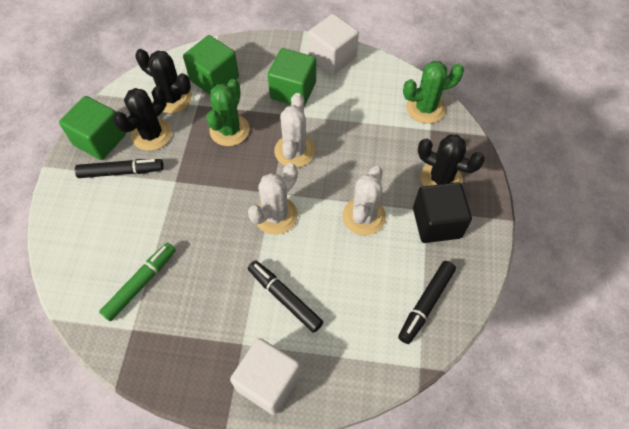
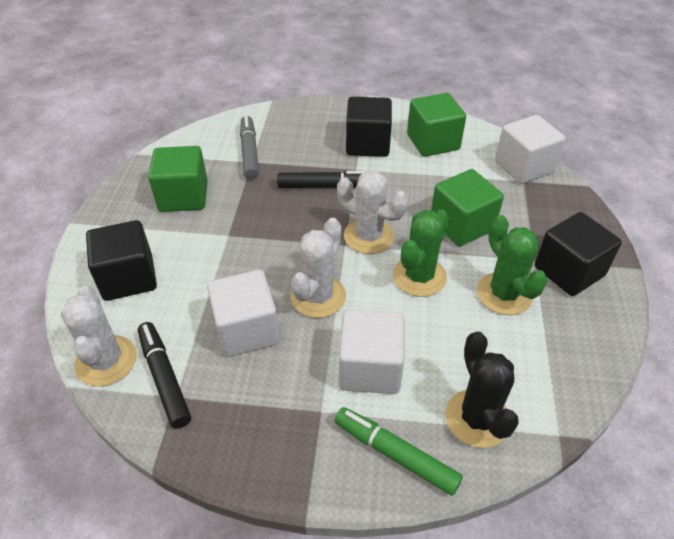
black cactus: [113,86,172,151] [135,49,192,113] [418,134,485,186] = 3 -> [445,331,519,448] = 1
black cube: [413,182,472,243] = 1 -> [86,220,157,301] [346,97,392,157] [535,212,622,296] = 3
black marker: [75,159,164,178] [248,260,323,333] [398,261,456,344] = 3 -> [138,322,191,429] [277,171,367,188] = 2
grey marker: none = 0 -> [240,115,259,180] = 1
white cube: [230,338,301,415] [308,14,359,75] = 2 -> [207,270,280,357] [339,309,404,394] [495,115,565,184] = 3

